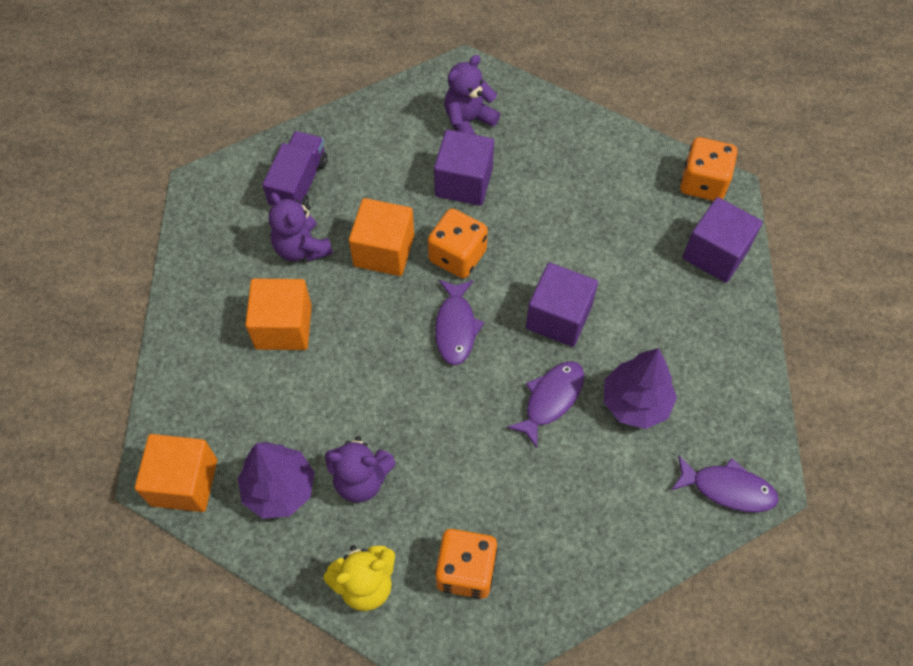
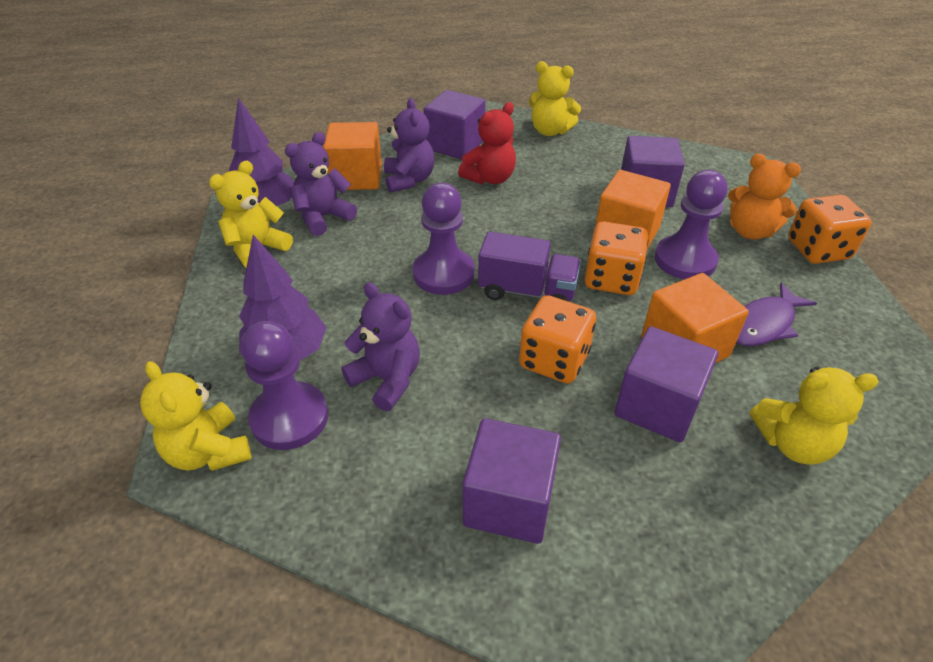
orange teddy bear: none = 0 -> [728,154,801,240] = 1
purple cube: [434,129,494,206] [526,263,598,347] [683,197,763,283] = 3 -> [424,90,485,160] [462,418,561,544] [615,326,718,443] [621,136,685,207] = 4
purple fish: [435,280,484,365] [506,361,584,448] [672,455,779,512] = 3 -> [736,283,817,346] = 1
purple pawn: none = 0 -> [241,321,328,450] [413,183,475,295] [655,170,728,279] = 3
red teddy bear: none = 0 -> [458,102,516,184] = 1
yellow teddy bear: [323,545,395,611] = 1 -> [140,361,251,471] [209,161,293,268] [529,61,581,136] [750,366,879,465] = 4

